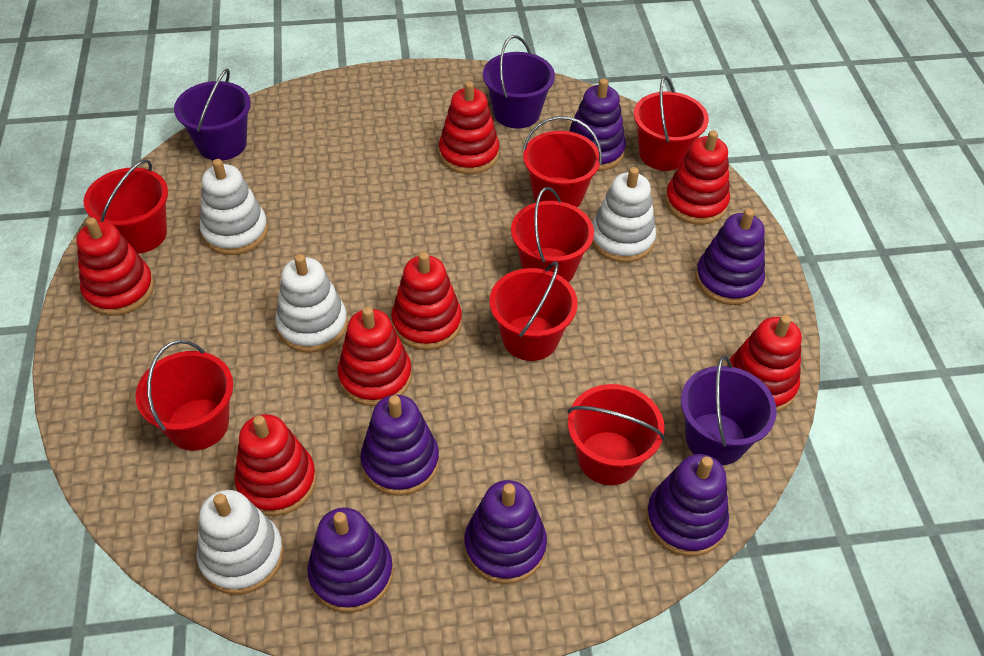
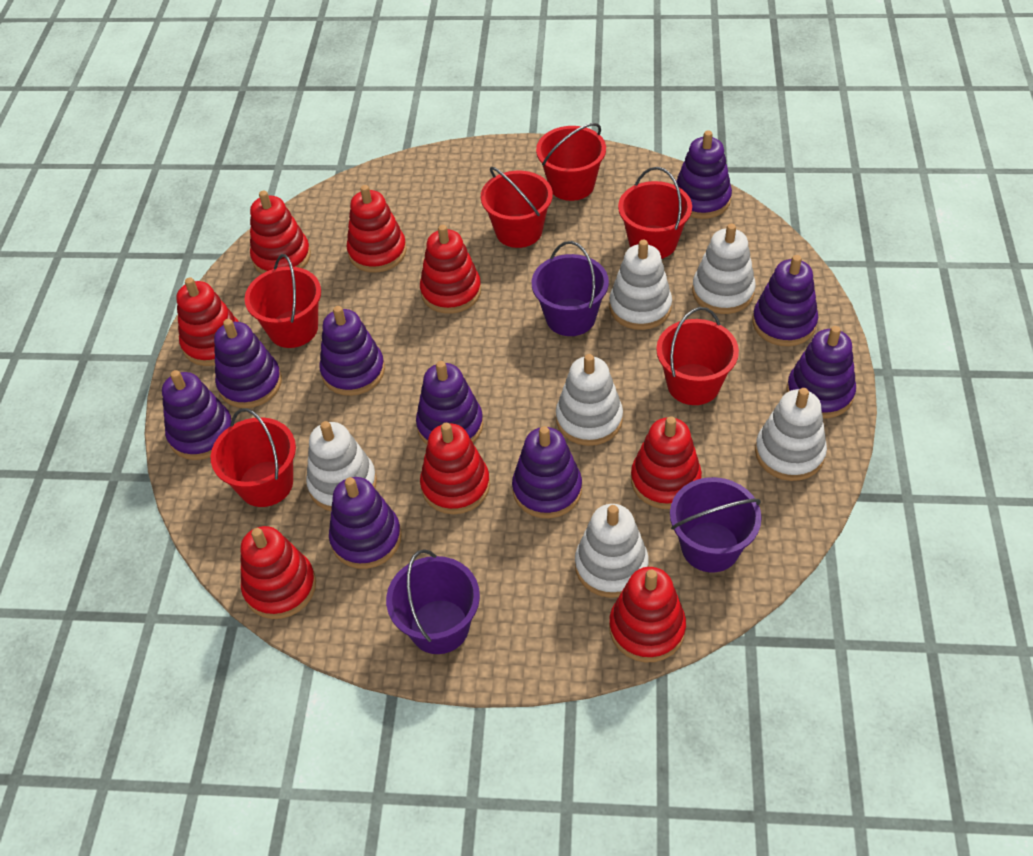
purple stacking toy: [307,507,393,613] [360,395,439,496] [464,480,547,584] [569,78,626,171] [646,454,729,556] [695,209,765,305] = 6 -> [162,370,232,460] [214,319,282,408] [319,306,385,396] [329,477,402,569] [416,361,483,445] [512,426,582,518] [676,131,732,219] [753,255,818,346] [786,326,856,418] = 9
red bucket: [84,159,168,254] [136,340,233,451] [490,261,578,361] [511,187,594,283] [523,116,602,208] [568,384,665,485] [634,76,709,171] = 7 -> [211,408,296,507] [244,254,321,348] [481,167,553,248] [536,123,606,201] [618,167,692,259] [656,307,739,405] = 6
red stacking toy: [76,217,154,316] [234,414,316,516] [338,307,412,406] [391,252,462,350] [439,81,499,174] [665,130,730,225] [727,315,802,412] = 7 -> [176,277,239,366] [241,526,316,619] [250,191,311,274] [346,185,407,273] [420,225,481,314] [420,423,490,514] [609,567,686,662] [631,416,702,509] = 8
white stacking toy: [197,490,284,595] [200,159,268,255] [275,254,348,353] [592,167,656,263] = 4 -> [306,421,377,511] [556,354,623,446] [575,504,649,598] [609,240,672,330] [692,224,756,314] [755,388,827,481] = 6

